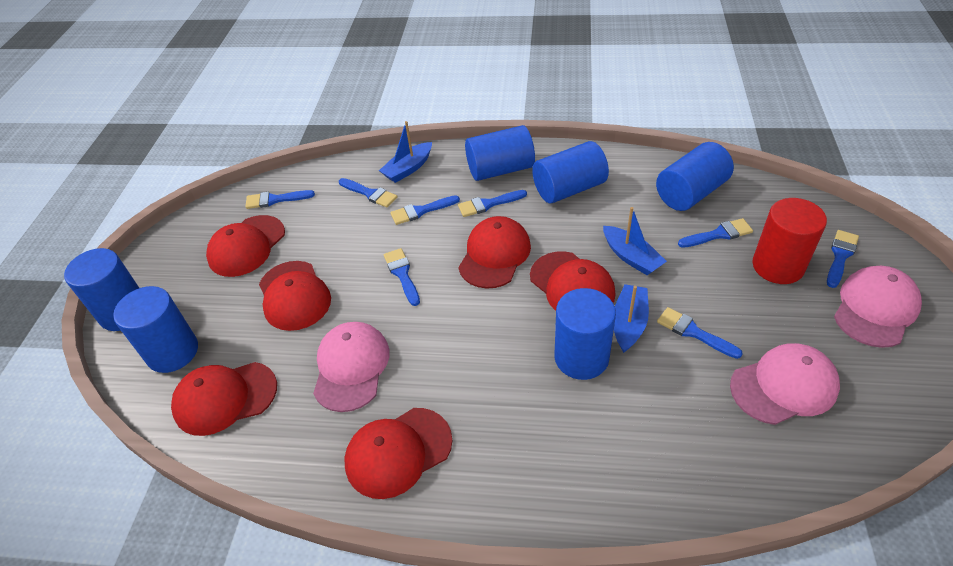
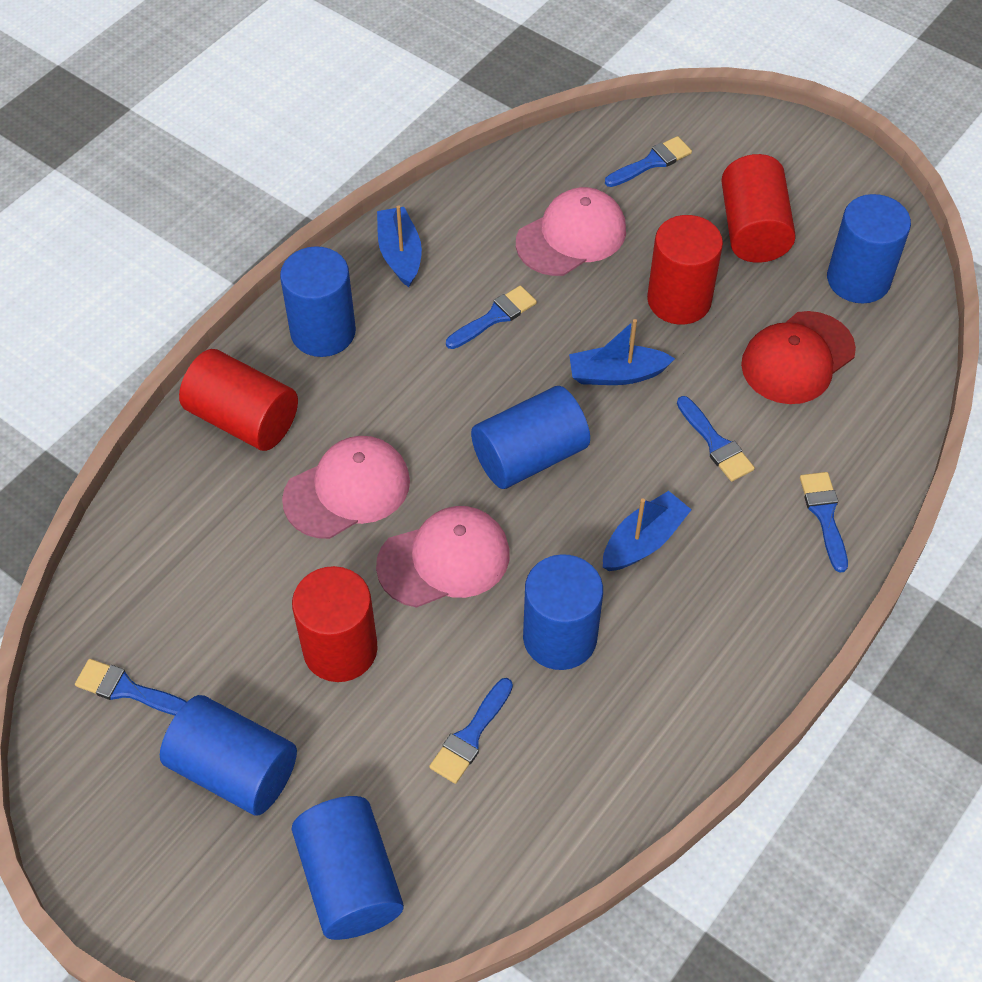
blue brush: [245,190,315,209] [339,178,397,208] [384,248,420,306] [390,195,460,225] [458,190,527,217] [657,307,743,359] [678,218,753,248] [827,230,859,288] = 8 -> [75,659,187,715] [429,678,513,784] [446,286,537,349] [605,136,692,187] [677,396,755,482] [800,472,848,573] = 6
red cap: [171,362,277,436] [206,215,285,277] [259,261,331,331] [344,408,452,499] [458,216,531,289] [530,251,616,311] = 6 -> [741,311,856,404] = 1
red cylinder: [752,198,827,284] = 1 -> [179,349,298,451] [292,566,378,682] [647,215,723,324] [721,154,796,263] = 4

